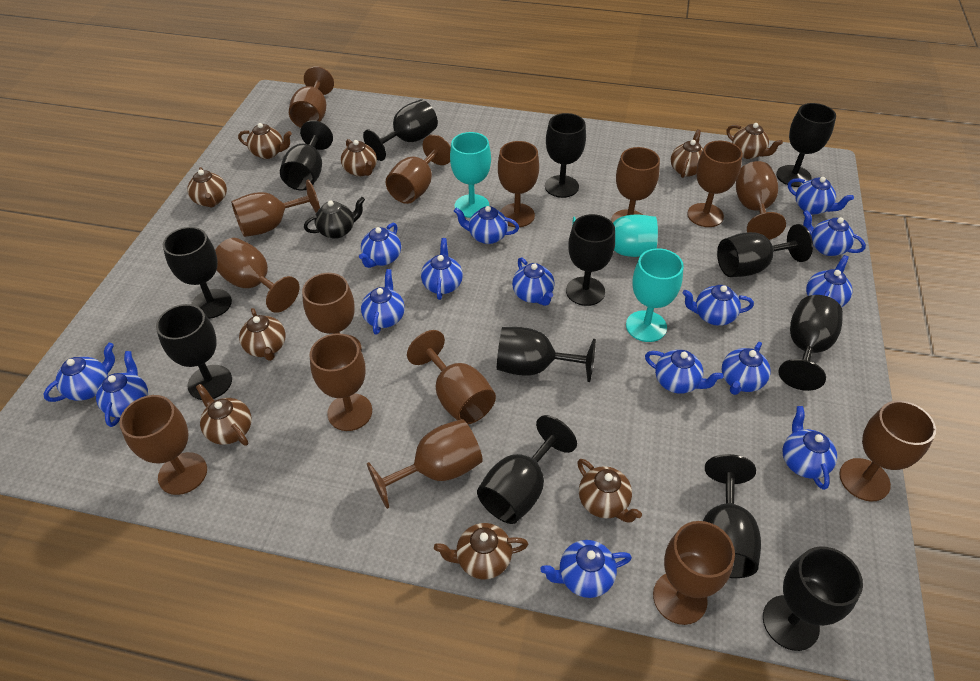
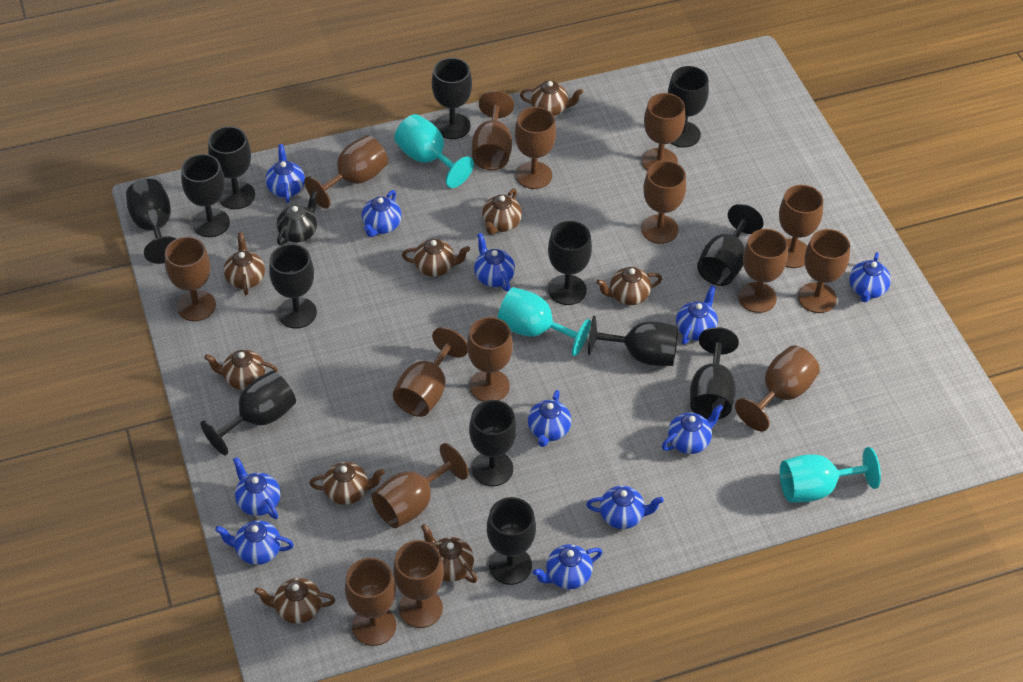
blue teapot: [43,343,115,402] [96,351,148,427] [359,223,401,268] [361,269,405,334] [421,238,463,300] [454,206,519,244] [512,257,555,306] [540,540,632,598] [645,350,723,394] [682,285,754,326] [722,342,770,395] [783,406,837,490] [788,177,854,215] [803,210,866,256] [806,255,852,307] = 15 -> [215,520,294,565] [233,457,281,519] [265,144,305,203] [362,190,402,237] [474,233,515,291] [528,390,571,447] [533,544,602,589] [586,486,664,529] [662,404,723,454] [676,285,718,345] [849,252,891,302] = 11

